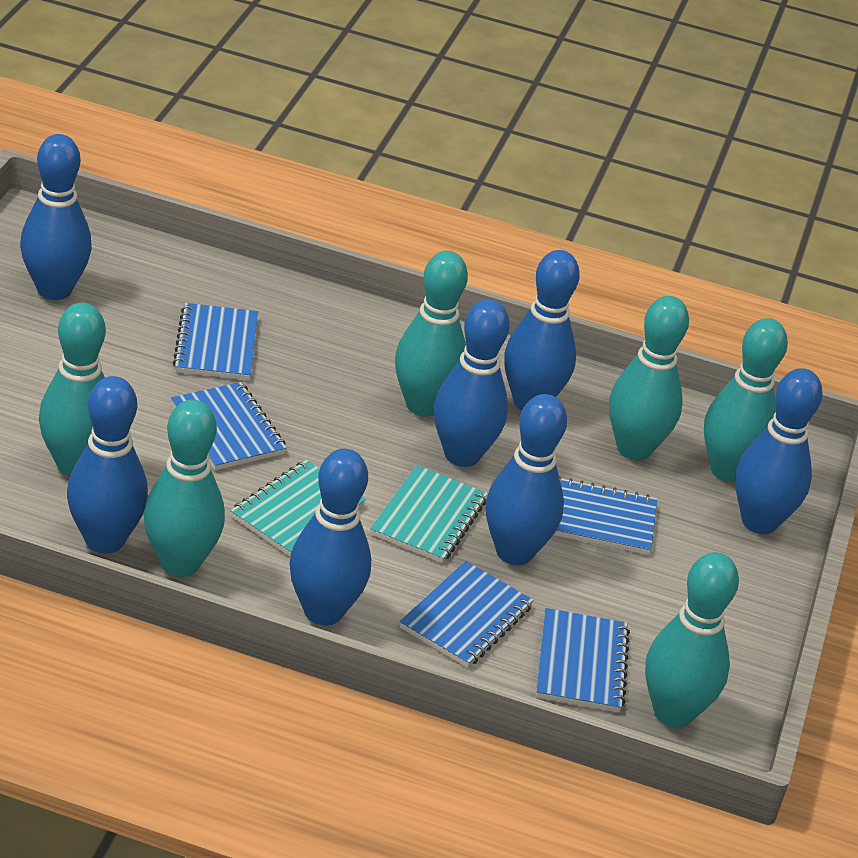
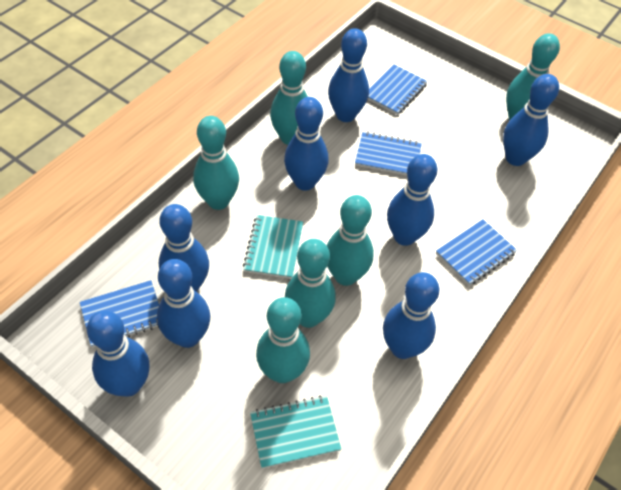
blue bowling pin: [20,134,92,300] [67,376,148,554] [289,449,371,625] [434,299,510,467] [486,394,567,565] [504,250,580,411] [735,368,823,534] = 7 -> [87,310,149,397] [157,259,210,348] [159,204,209,292] [284,97,328,191] [328,28,369,122] [383,272,439,359] [387,154,437,246] [503,74,559,166] = 8
blue notebook: [171,382,287,470] [173,303,258,380] [400,561,534,668] [536,608,630,712] [554,476,657,555] = 5 -> [80,280,159,348] [355,131,422,176] [368,65,428,115] [436,219,517,286] = 4

